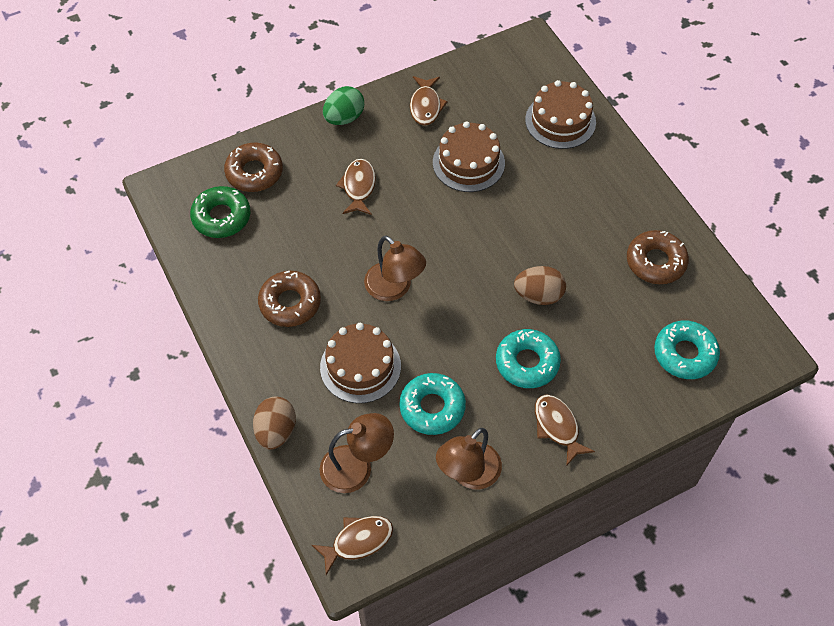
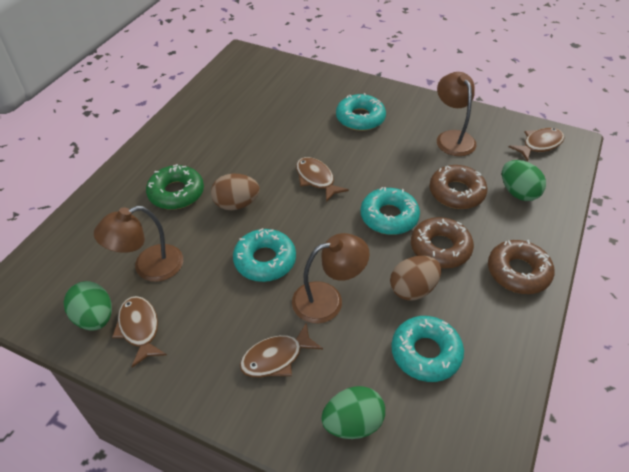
brown cake: [320,323,401,403] [433,121,505,192] [525,80,596,149] = 3 -> none = 0
green egg: [323,86,364,125] = 1 -> [64,281,112,331] [321,386,385,439] [502,160,546,201] = 3
turquoise donut: [400,373,466,435] [496,329,561,388] [654,321,720,379] = 3 -> [233,228,296,282] [336,93,386,131] [360,187,420,235] [391,316,464,382] = 4

